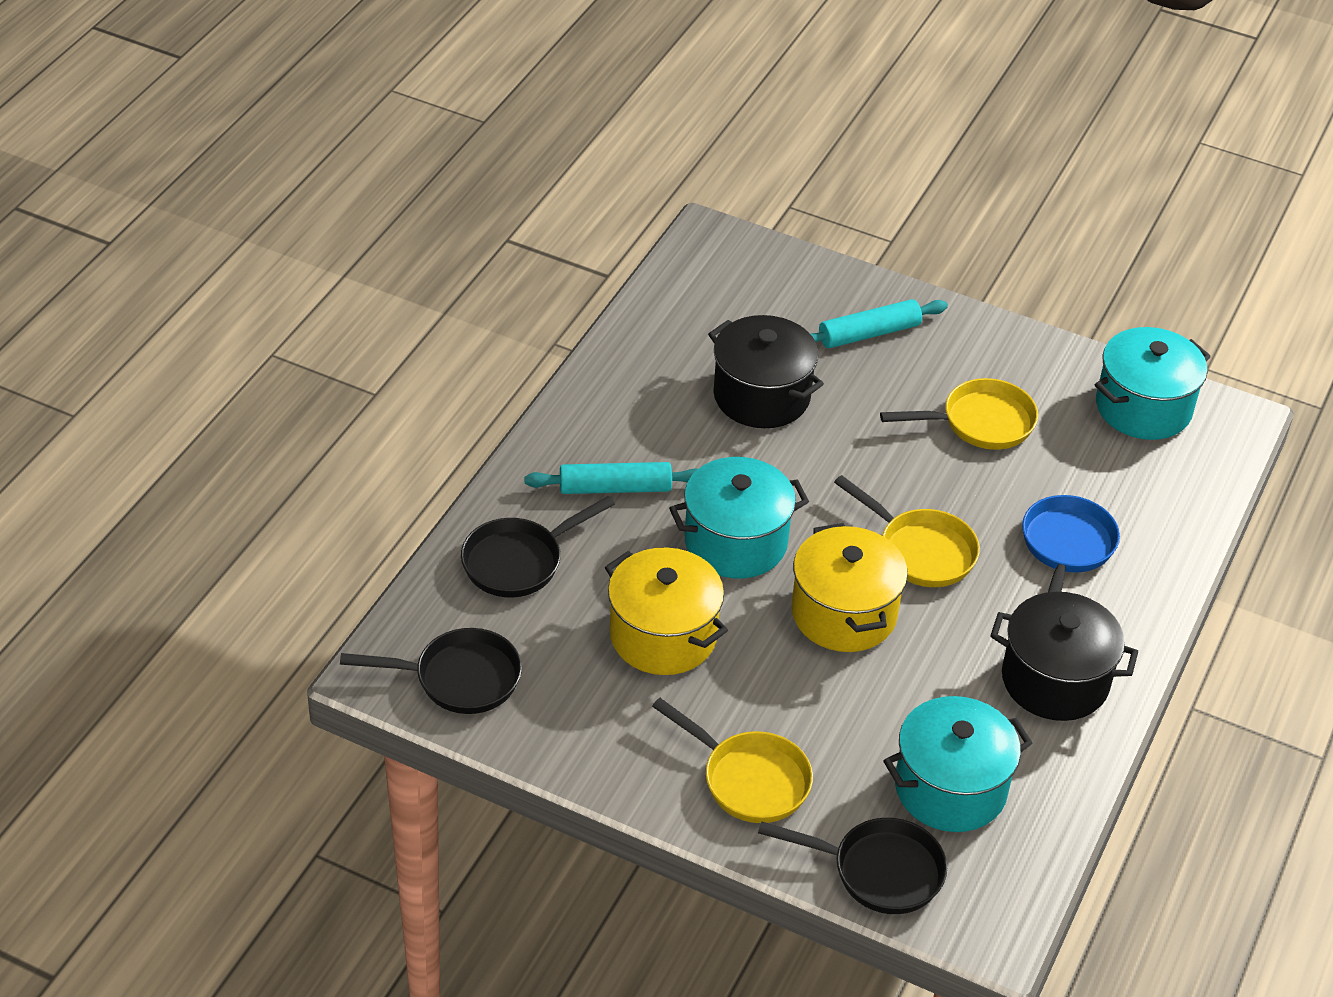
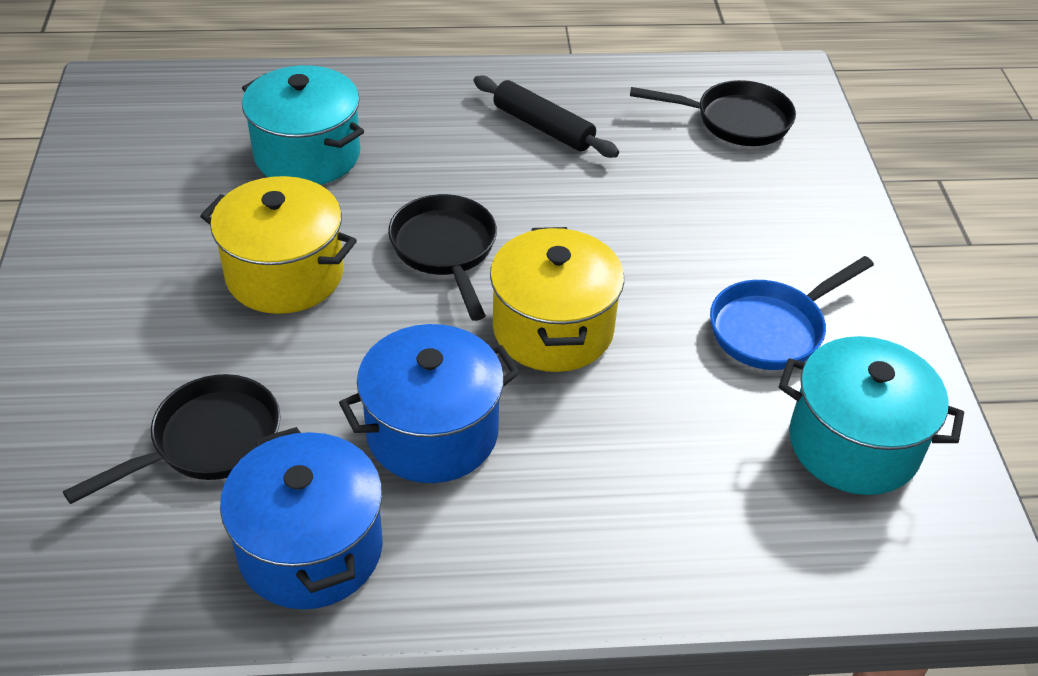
black pot: [708,315,824,428] [990,592,1138,721] = 2 -> none = 0
black rolling pin: none = 0 -> [473,75,619,158] = 1
blue pot: none = 0 -> [220,427,383,609] [339,324,520,483] = 2
turquoise pot: [669,457,809,578] [883,696,1032,832] [1095,327,1211,440] = 3 -> [242,65,364,185] [779,336,964,495] = 2
turquoise rolling pin: [525,462,698,494] [810,299,948,348] = 2 -> none = 0
yellow pan: [652,698,813,823] [834,475,980,587] [880,378,1038,450] = 3 -> none = 0

